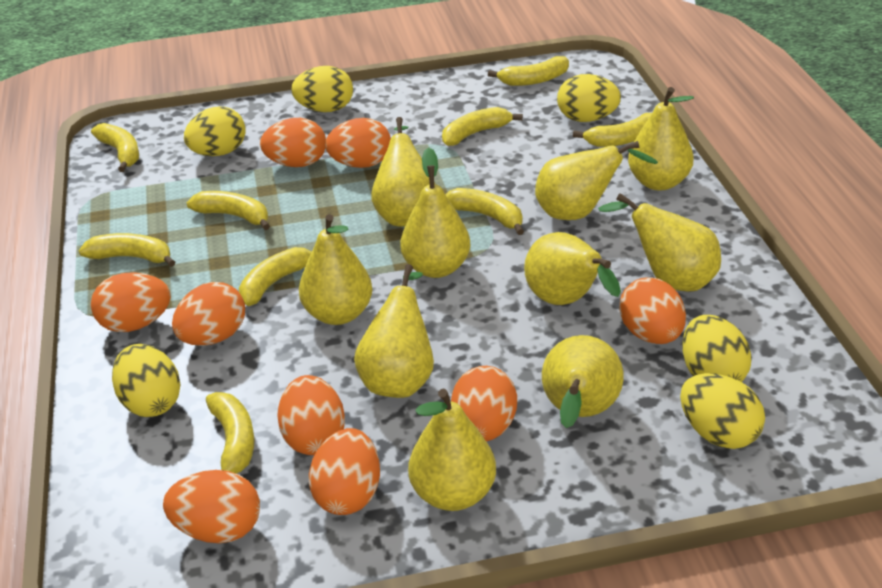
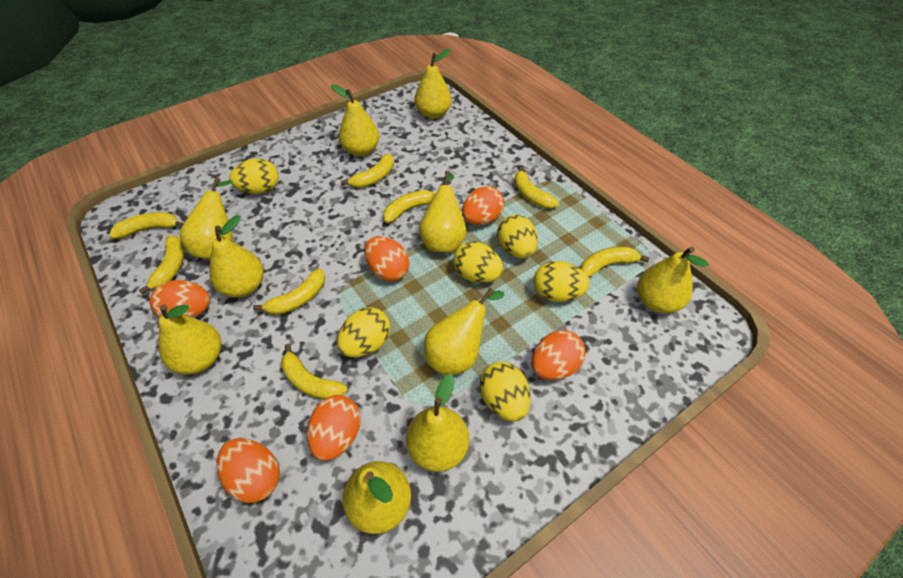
orange egg: [91,272,171,332] [163,470,260,543] [172,282,245,346] [260,118,326,167] [277,375,345,455] [309,428,380,515] [325,118,391,168] [451,366,517,441] [620,277,686,344] = 9 -> [150,280,210,318] [217,438,280,503] [307,395,361,461] [364,236,409,282] [462,186,504,225] [531,330,586,380] = 6
yellow banana: [79,233,175,267] [91,123,139,172] [186,191,270,230] [206,392,254,474] [239,247,312,306] [442,107,523,146] [445,188,524,235] [488,56,569,86] [573,113,652,147] = 9 -> [109,212,184,239] [139,236,184,294] [253,268,325,315] [281,344,348,400] [341,154,394,188] [383,190,436,223] [514,166,559,209] [581,247,649,277] = 8

